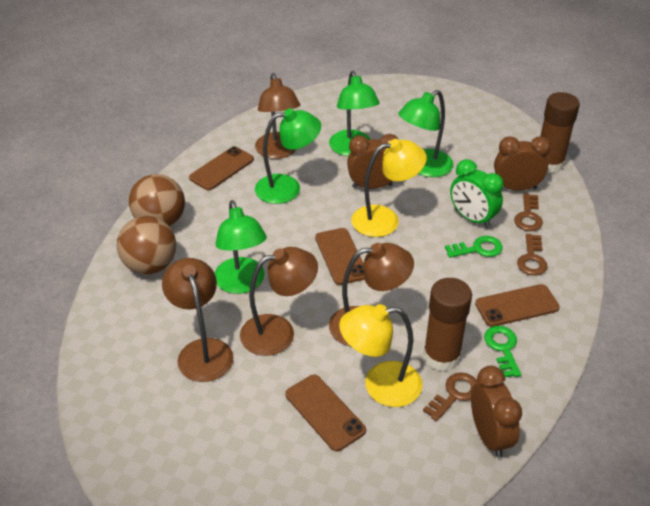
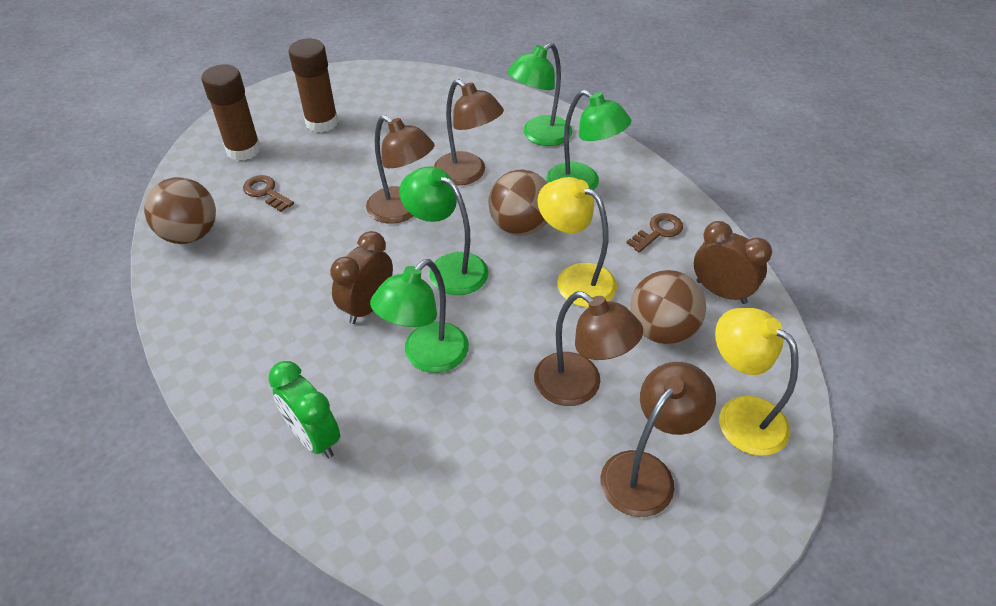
brown ball: [117,216,176,274] [129,174,185,226] = 2 -> [144,177,216,244] [488,170,547,236] [630,270,706,345] = 3
brown clock: [347,134,399,189] [471,366,522,458] [494,136,551,191] = 3 -> [330,231,393,324] [694,221,772,304] = 2
brown key: [423,372,478,421] [514,193,543,231] [517,234,547,276] = 3 -> [243,175,294,212] [627,213,683,253] = 2
brown phone: [189,146,254,190] [285,375,366,452] [315,228,365,285] [475,284,560,327] = 4 -> none = 0
green key: [445,236,503,258] [484,326,521,377] = 2 -> none = 0

